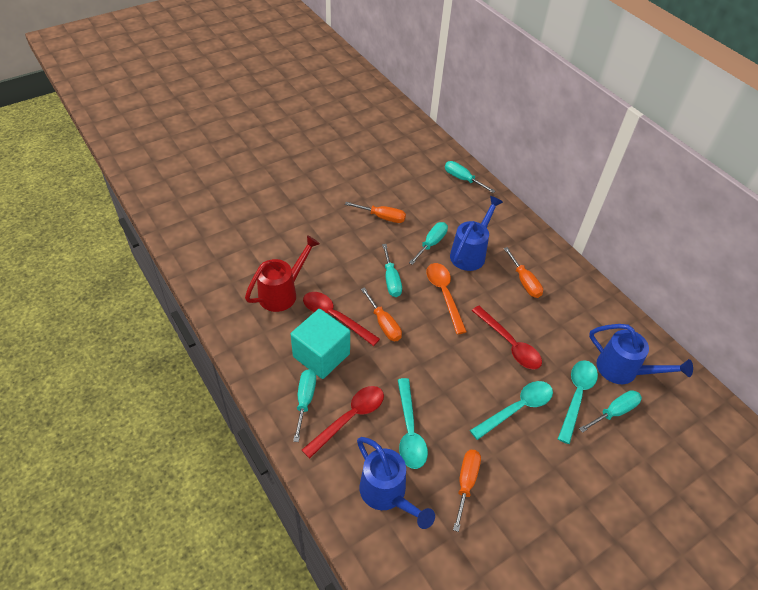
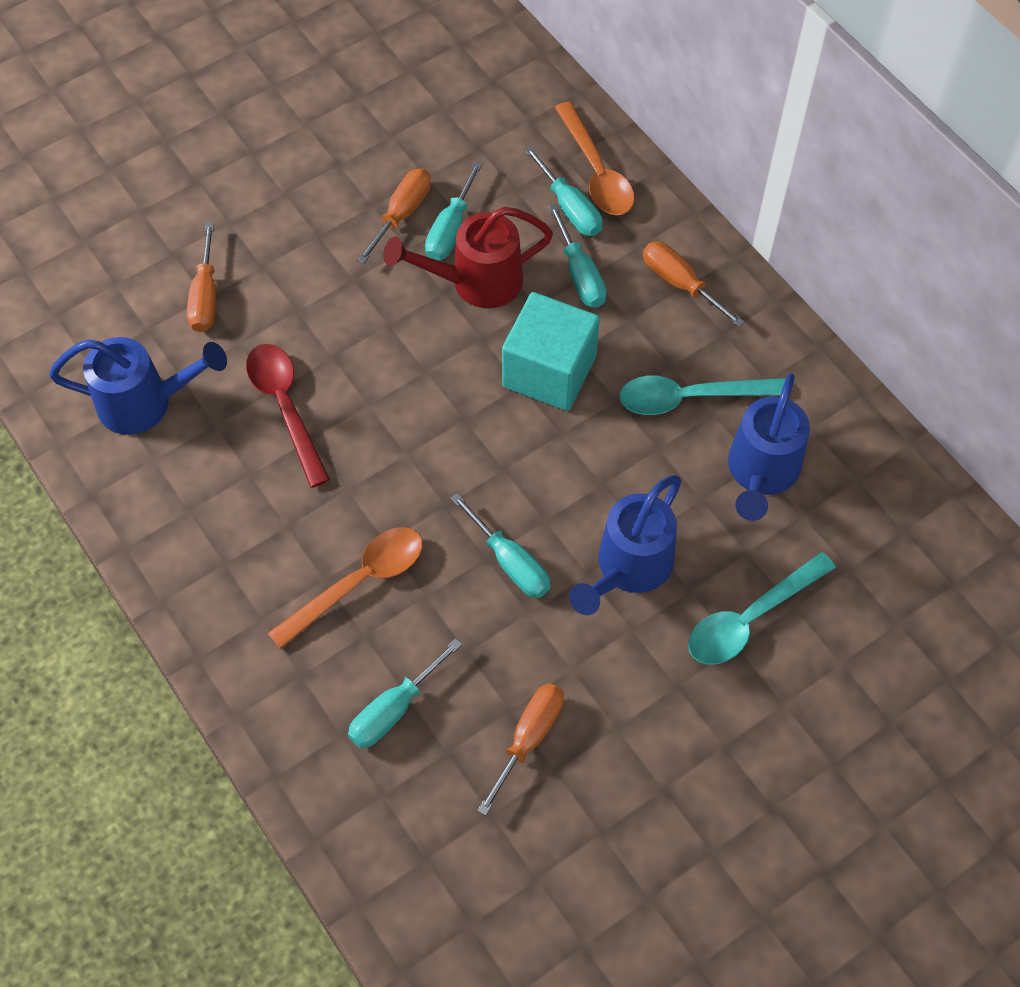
orange spoon: [426,263,467,334] = 1 -> [268,527,423,649] [554,101,635,215] = 2
red spoon: [302,386,384,459] [303,292,380,346] [472,306,542,369] = 3 -> [246,344,330,488] = 1
turquoise spoon: [398,378,428,469] [470,381,553,440] [558,360,598,444] = 3 -> [619,375,785,415] [688,552,836,665] = 2

